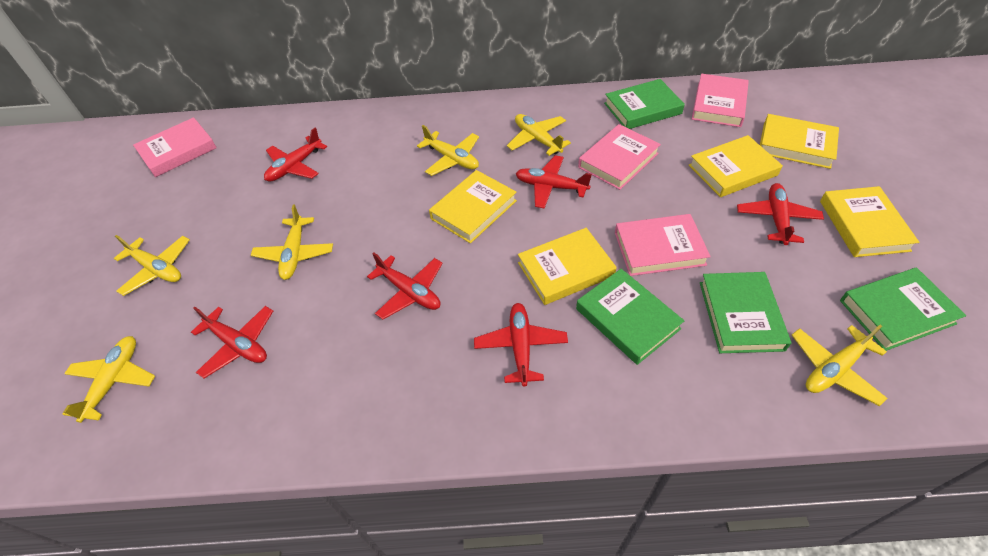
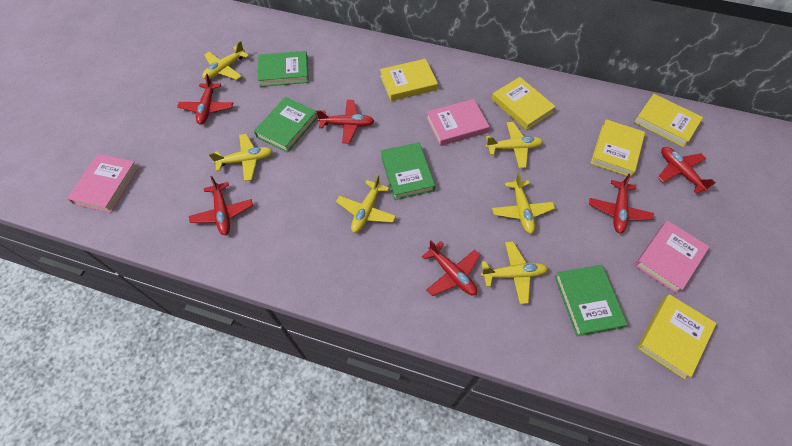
pink book: [133,117,217,177] [578,124,661,190] [615,214,711,276] [692,74,749,127] = 4 -> [67,154,139,213] [426,99,490,146] [635,221,710,294] = 3

